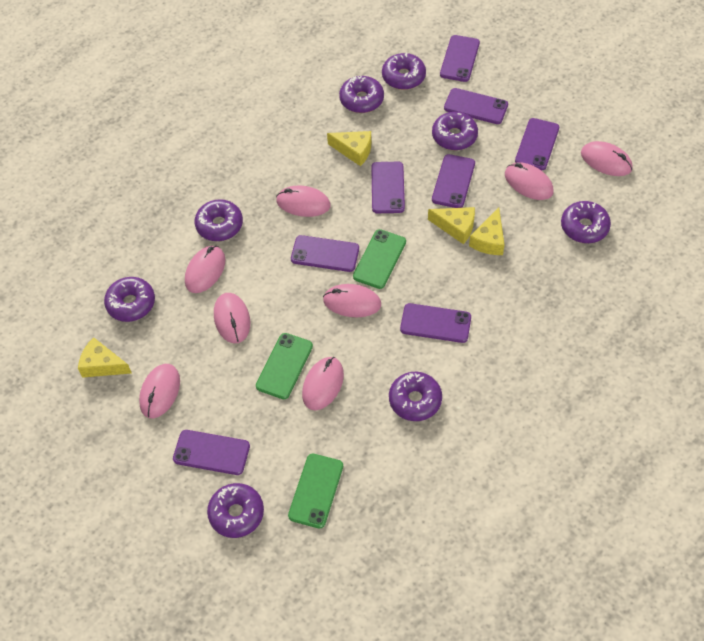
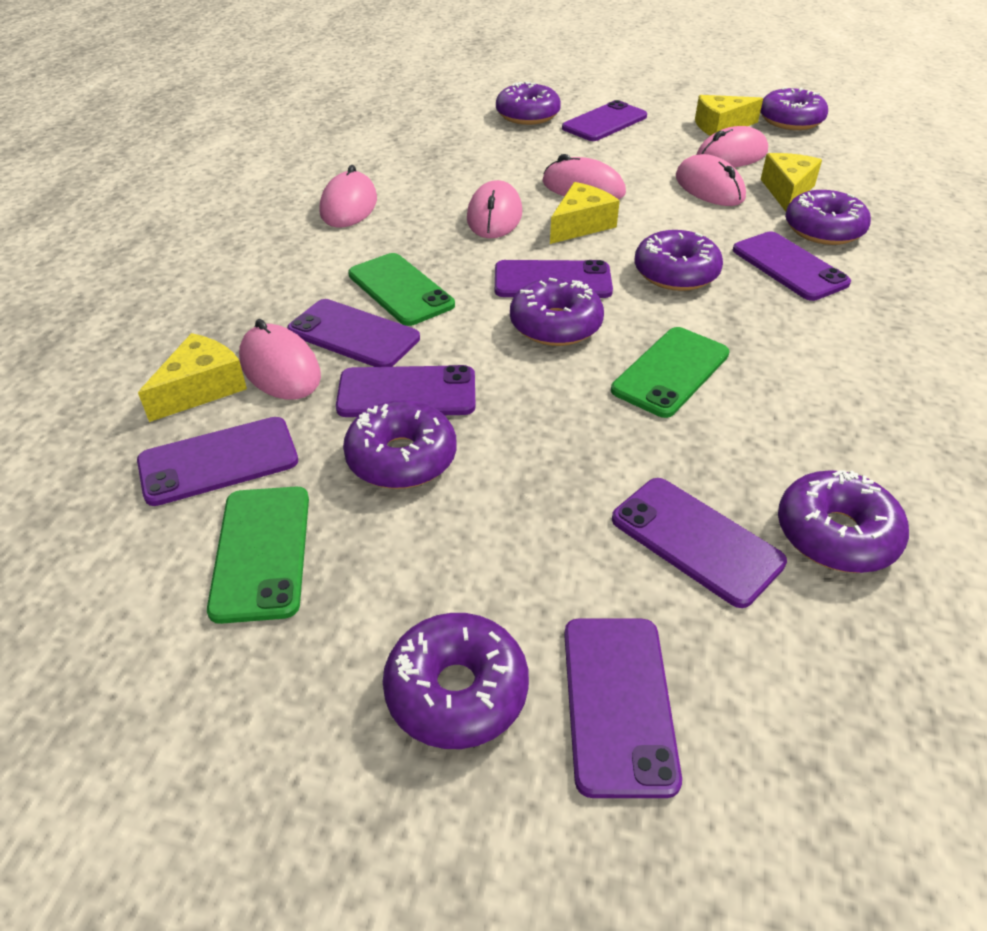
pink mouse: [139,364,180,418] [185,246,225,293] [214,293,250,343] [276,186,331,217] [302,357,344,410] [323,284,381,317] [505,162,553,200] [581,141,633,176] = 8 -> [239,319,321,400] [320,165,377,228] [467,180,522,238] [542,154,626,200] [676,154,746,206] [696,126,768,167] = 6

